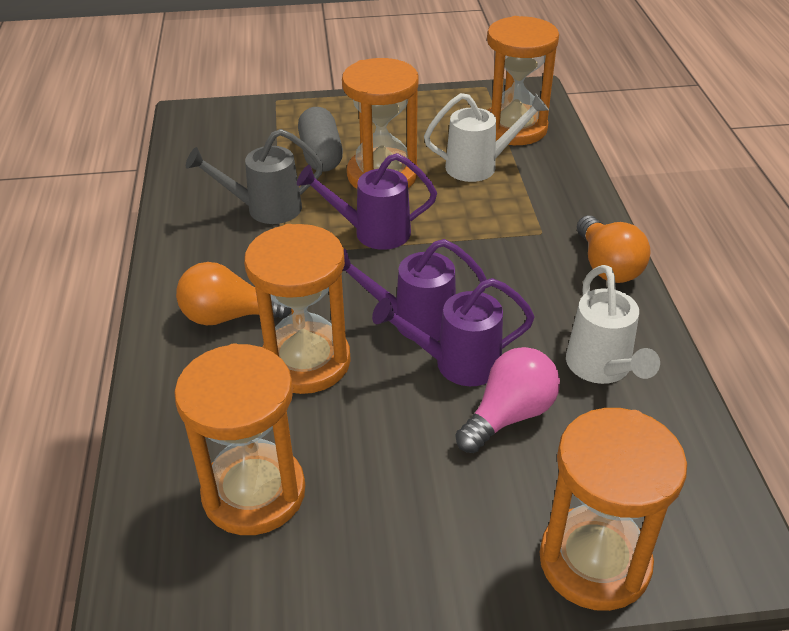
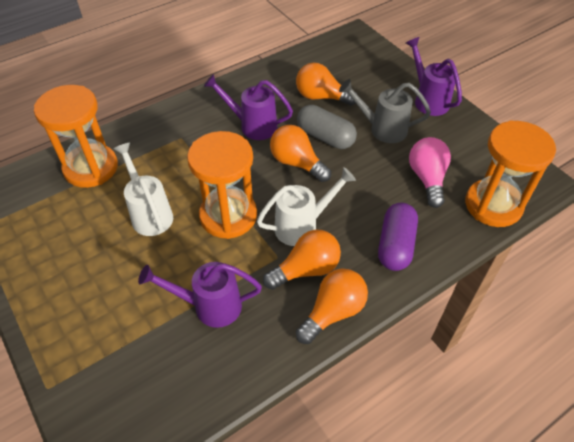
orange hourglass: [174,343,305,535] [244,224,351,394] [342,58,419,189] [487,16,559,145] [540,408,687,611] = 5 -> [34,85,118,188] [187,131,257,239] [465,120,556,227] = 3
orange light bulb: [176,262,291,325] [577,216,651,283] = 2 -> [263,230,341,290] [270,125,331,182] [296,63,357,106] [296,269,368,344] = 4
purple capsule: none = 0 -> [378,203,418,271] = 1

